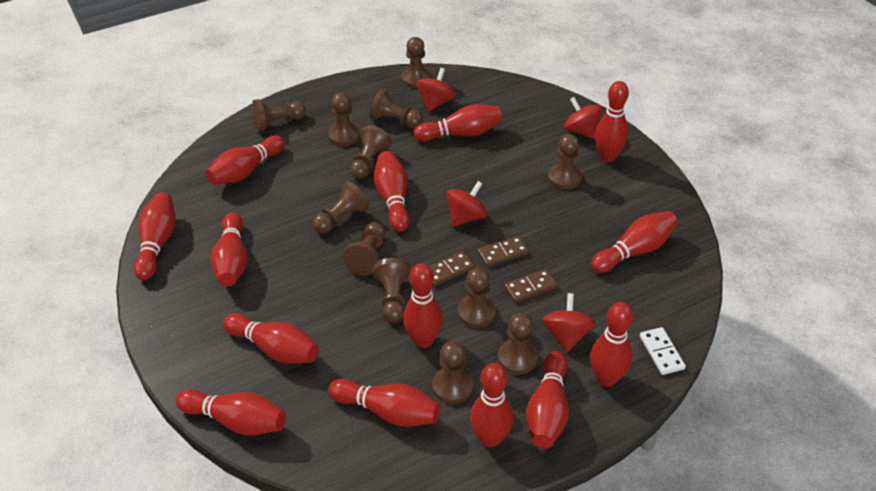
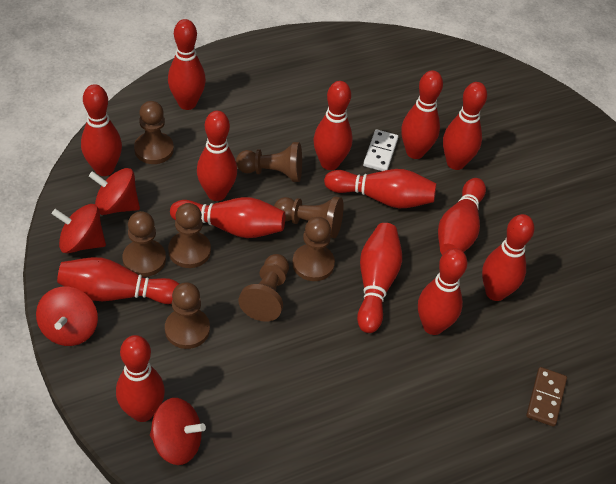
brown domino: [429,251,474,286] [478,236,529,267] [504,269,558,303] = 3 -> [526,367,567,427] = 1
brown pawn: [252,99,306,132] [313,181,369,234] [328,93,360,146] [343,222,386,275] [350,125,392,179] [369,89,423,129] [373,258,411,323] [402,37,431,88] [432,341,473,404] [458,268,496,328] [498,313,538,375] [548,134,582,189] = 12 -> [122,211,166,277] [134,101,174,164] [165,282,210,349] [168,203,211,268] [236,142,302,182] [238,254,289,322] [274,196,344,238] [292,217,335,281] = 8

